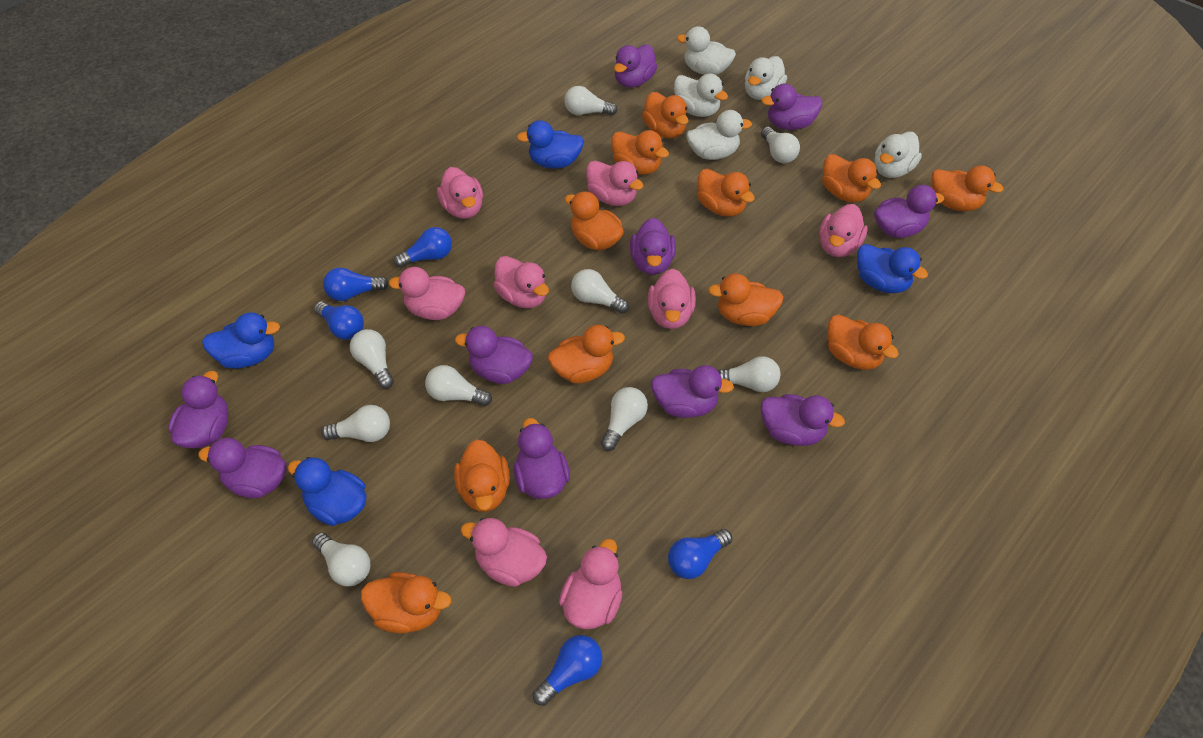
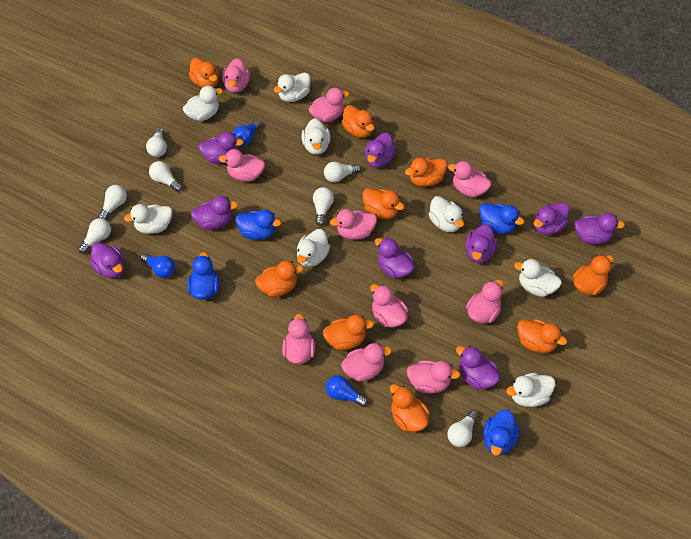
blue light bulb: [314,301,364,340] [323,268,389,301] [394,227,452,268] [533,635,602,706] [668,529,733,579] = 5 -> [140,253,175,278] [233,120,261,146] [326,375,368,407] = 3
orange duck: [361,572,451,634] [454,440,510,512] [548,325,625,383] [565,191,624,250] [611,130,669,175] [642,92,689,138] [697,169,755,217] [708,273,784,326] [822,154,881,202] [827,315,899,370] [931,165,1003,211] = 11 -> [189,58,219,88] [255,260,304,297] [323,315,374,350] [342,105,375,138] [362,188,405,219] [390,384,430,432] [405,158,447,187] [517,319,567,353] [573,255,614,296] = 9
pink duck: [388,267,465,320] [437,167,483,219] [461,518,547,587] [493,256,549,308] [559,539,623,630] [586,160,643,206] [648,269,696,329] [819,204,868,257] = 8 -> [218,149,265,182] [222,58,250,93] [282,314,315,364] [309,88,350,122] [330,209,377,240] [341,343,392,382] [370,284,408,327] [407,360,460,394] [448,161,491,197] [466,280,504,324] = 10
purple duck: [168,371,229,448] [198,438,287,498] [455,326,533,384] [514,418,570,499] [614,44,657,88] [630,218,676,275] [651,365,734,418] [761,84,822,130] [761,394,845,446] [874,185,944,238] = 10 -> [90,242,125,278] [191,196,238,230] [198,132,244,164] [365,133,396,168] [375,237,414,278] [456,346,500,389] [465,224,498,263] [534,202,569,235] [574,213,625,245] = 9
white duck: [674,73,728,117] [677,26,736,75] [686,110,752,160] [745,56,787,100] [874,132,922,178] = 5 -> [124,204,172,234] [183,86,223,121] [274,73,311,102] [297,229,330,267] [302,118,330,155] [429,196,464,232] [506,373,555,407] [514,259,562,297] = 8
white light bulb: [312,532,370,587] [321,405,390,442] [350,329,394,389] [425,365,492,406] [564,86,618,115] [571,269,629,314] [601,387,648,451] [719,356,781,392] [761,127,800,163] = 9 -> [78,218,111,254] [98,185,127,220] [146,128,167,157] [149,161,182,192] [313,187,334,226] [324,162,361,183] [447,410,478,447] = 7

